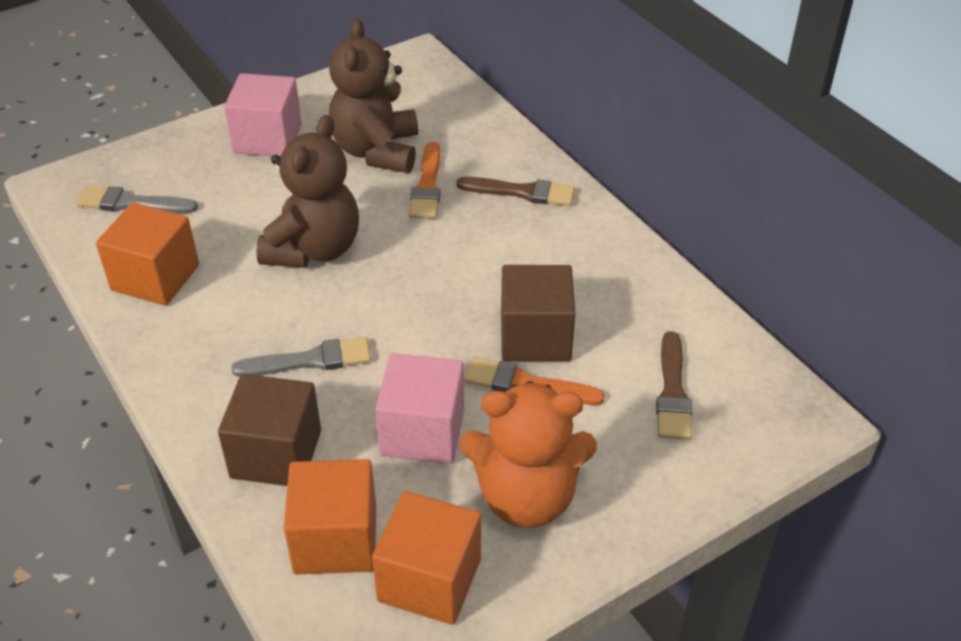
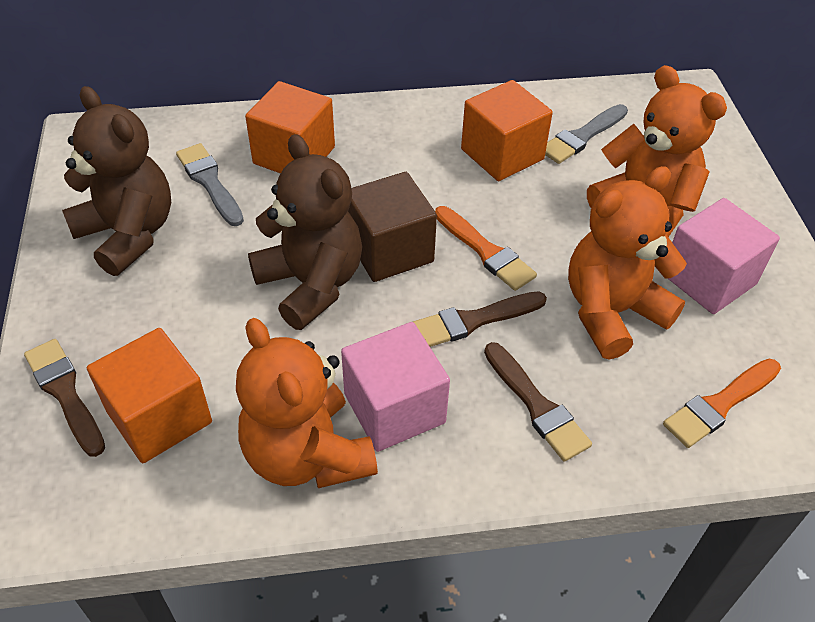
brown brush: [456,177,575,206] [656,331,692,440] = 2 -> [24,339,105,457] [413,291,547,347] [484,342,592,462] = 3
brown cube: [218,374,321,486] [501,265,575,361] = 2 -> [348,172,437,282] = 1
orange teddy bear: [460,381,597,528] = 1 -> [236,318,378,488] [568,166,687,360] [587,65,727,237] = 3

